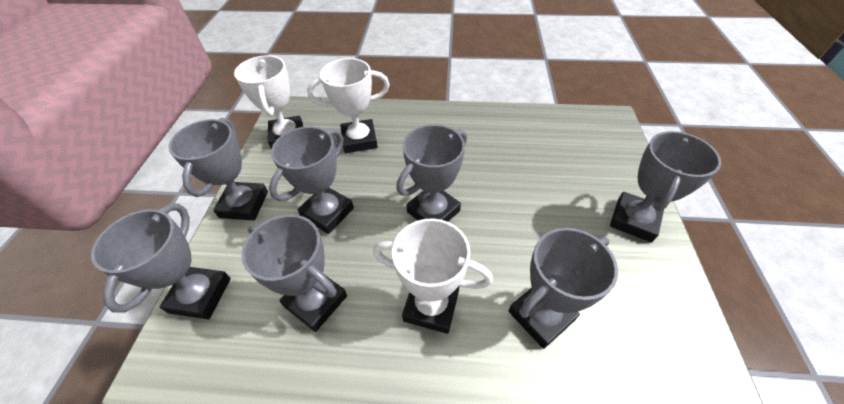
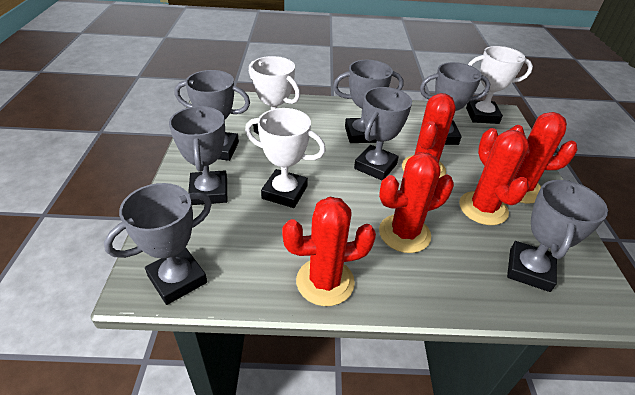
red cactus: none = 0 -> [282,197,376,306] [379,152,454,253] [402,93,456,178] [459,128,529,225] [510,112,578,203] = 5

